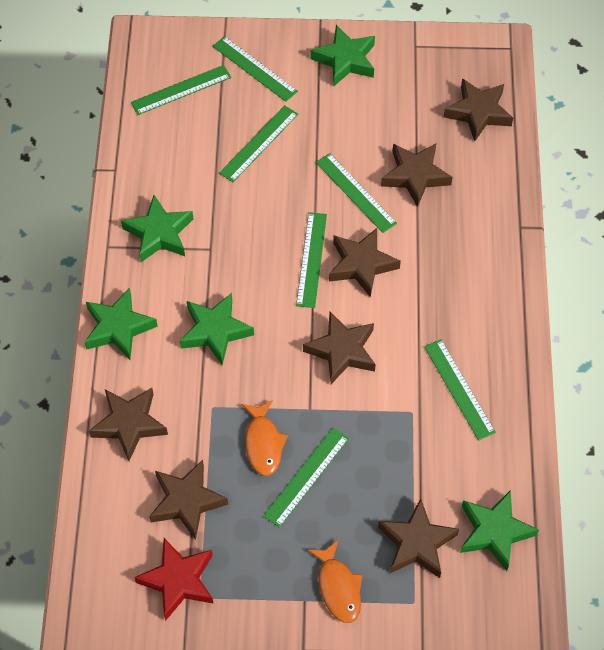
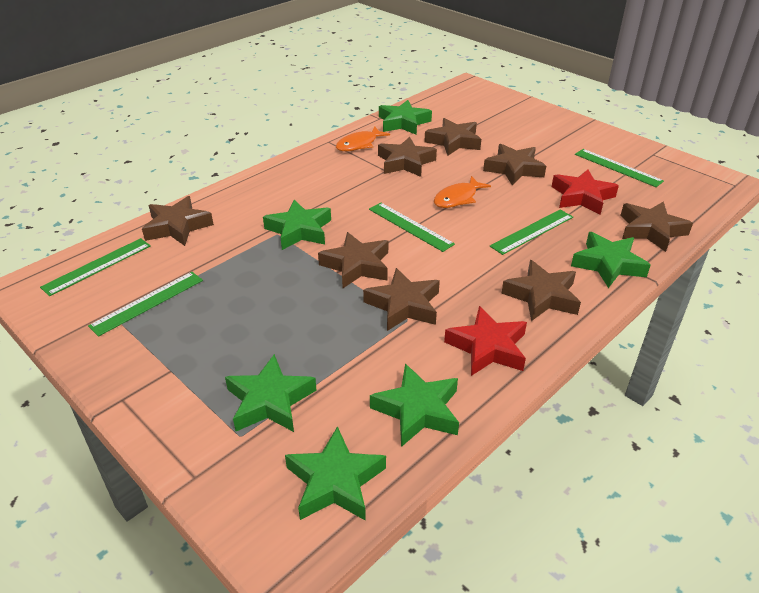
brown star: [89,388,168,461] [149,460,228,540] [303,312,376,384] [329,228,401,297] [378,498,459,578] [381,143,452,207] [443,78,513,141] = 7 -> [142,196,214,246] [318,232,388,288] [363,268,440,331] [378,137,437,177] [424,118,481,155] [483,144,546,185] [501,260,581,321] [620,202,693,252] = 8
green ruler: [131,65,231,115] [213,36,298,102] [219,105,298,182] [263,428,349,528] [296,212,327,308] [316,153,397,233] [424,339,496,441] = 7 -> [40,238,151,296] [88,272,203,337] [369,203,455,252] [490,209,573,255] [575,149,664,187] = 5
green star: [84,288,158,360] [121,195,193,262] [180,293,254,365] [310,25,375,86] [460,490,539,571] = 5 -> [225,354,317,432] [263,200,331,250] [285,426,386,521] [370,363,459,447] [379,100,432,135] [571,232,651,288] = 6
red star: [134,538,214,621] = 1 -> [444,306,527,376] [552,169,619,215] = 2

